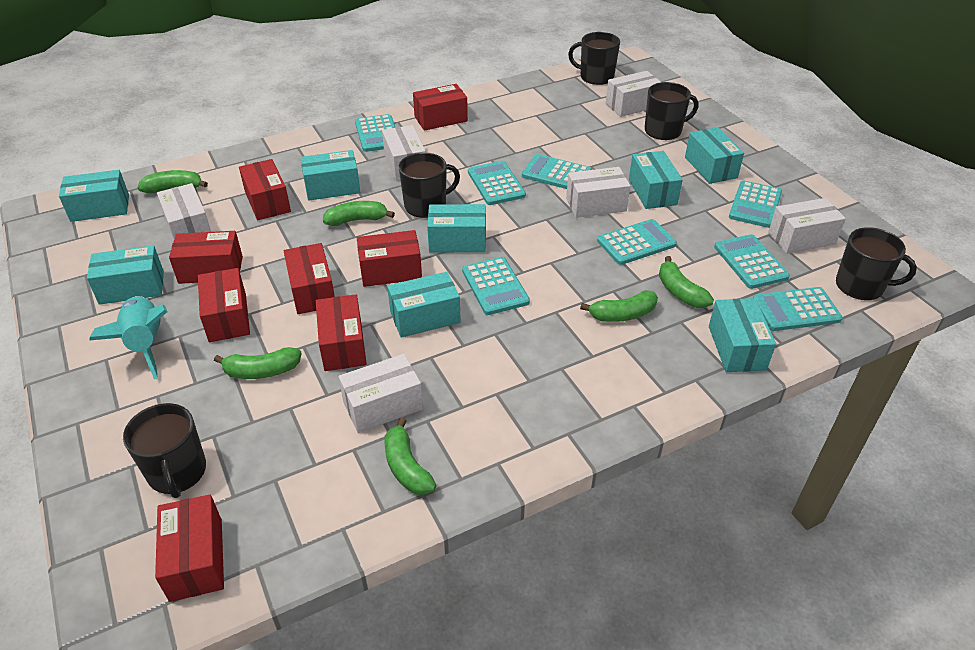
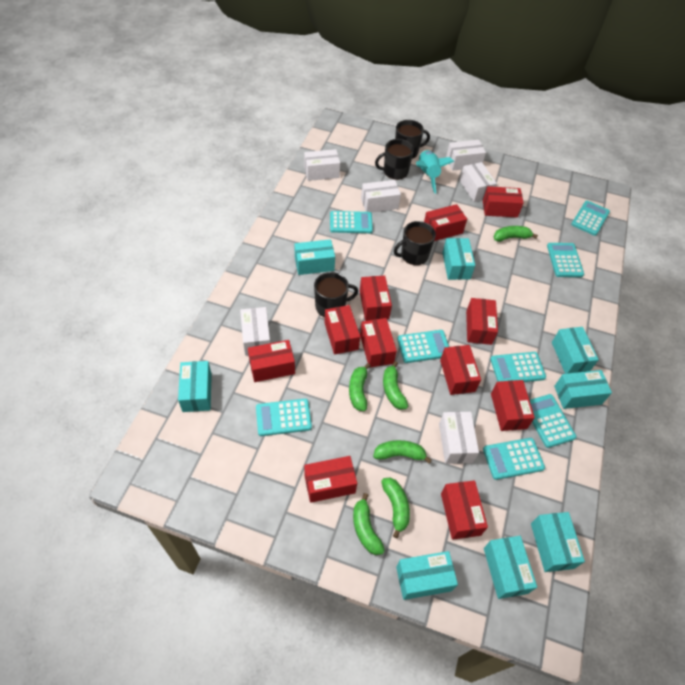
black mug: [123,403,206,498] [399,152,460,218] [568,32,620,85] [645,82,699,140] [836,227,917,300] = 5 -> [314,272,358,317] [375,139,414,180] [394,221,436,265] [395,120,430,159] = 4
red box: [155,494,224,602] [169,231,243,284] [198,268,250,342] [239,159,291,220] [284,243,335,314] [316,294,367,371] [357,230,422,287] [413,84,468,131] = 8 -> [248,340,295,382] [304,456,357,503] [325,305,360,354] [360,275,392,321] [360,318,397,368] [424,204,467,241] [440,345,481,395] [441,480,488,540] [466,298,498,345] [483,186,524,218] [491,380,535,431] = 11

